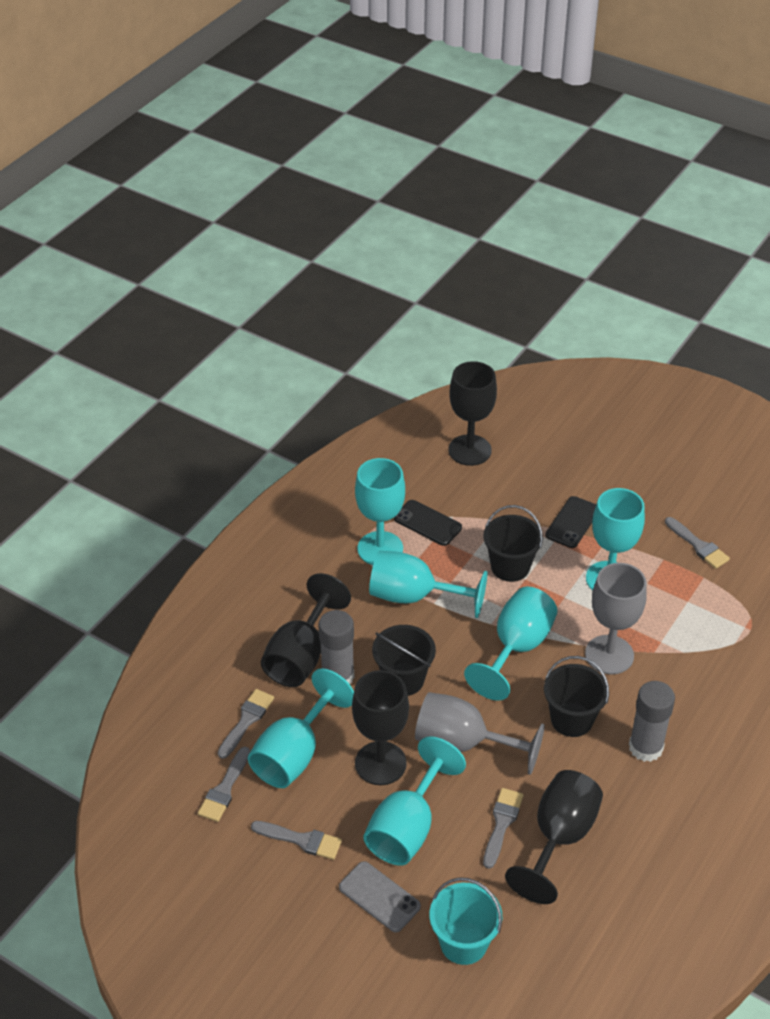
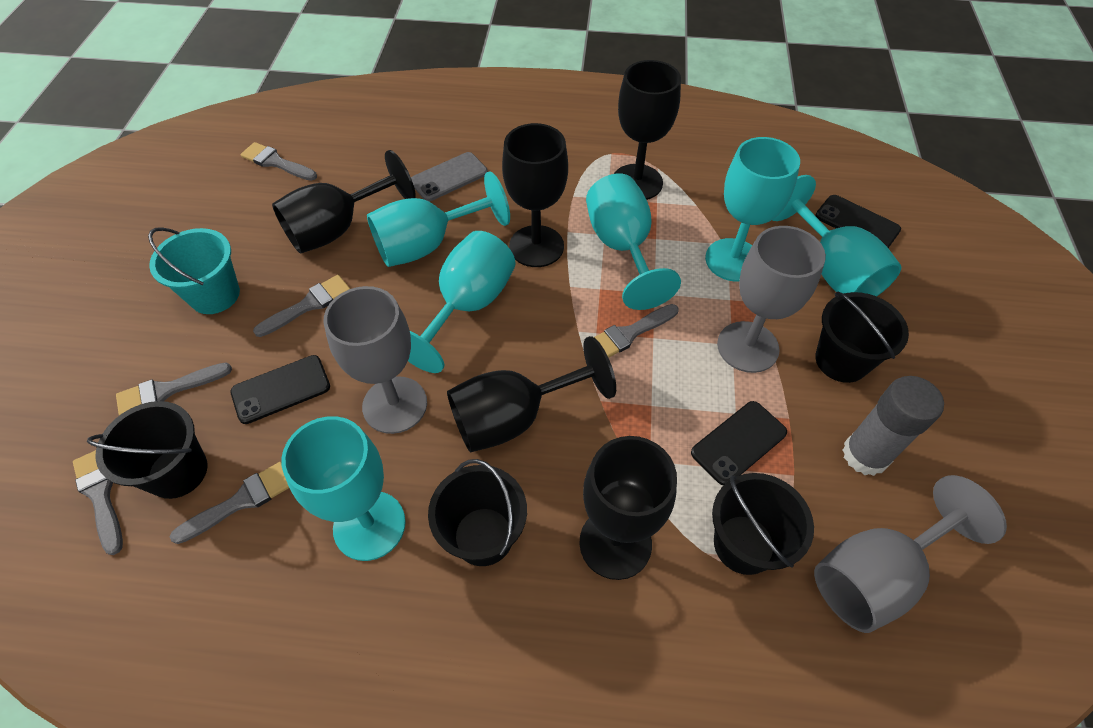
black bucket: [372,625,436,696] [483,505,543,582] [544,656,609,737] = 3 -> [87,401,208,499] [428,459,527,566] [712,473,814,575] [815,292,909,383] = 4
black goblet: [261,573,351,687] [352,670,409,785] [448,361,497,466] [505,770,603,904] = 4 -> [272,150,416,253] [447,336,616,453] [502,123,568,267] [579,436,677,580] [614,60,681,200] = 5
black phone: [394,500,462,546] [545,496,596,548] = 2 -> [230,355,330,424] [691,401,787,486] [815,195,901,248] = 3
grey brush: [198,747,250,822] [218,689,274,759] [251,821,342,860] [483,788,524,869] [665,517,730,569] = 5 -> [73,450,123,555] [116,363,232,415] [170,462,289,544] [240,142,317,181] [253,275,350,337] [594,304,679,358] = 6
grey glue stick: [318,610,354,684] [629,681,675,762] = 2 -> [842,376,944,476] = 1
grey goblet: [415,692,545,775] [585,563,647,674] = 2 -> [324,286,427,434] [717,226,826,373] [814,475,1007,633] = 3

